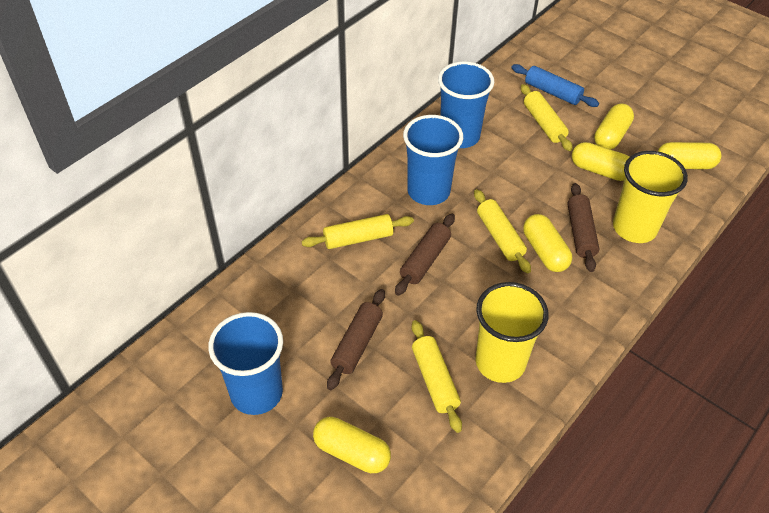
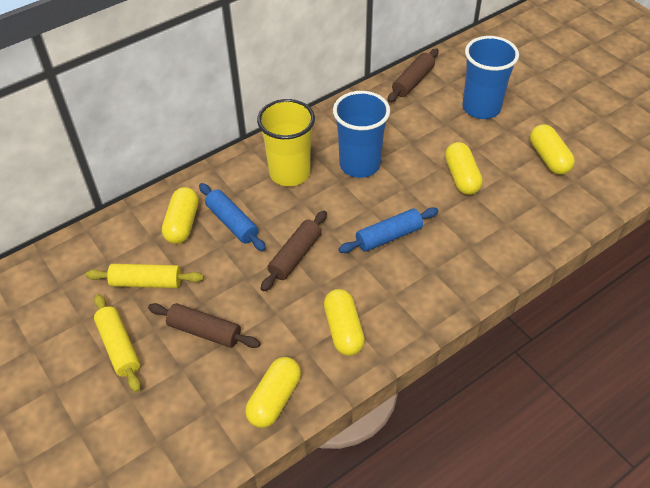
blue cup: [208,312,283,415] [403,115,463,205] [438,61,494,148] = 3 -> [333,91,390,178] [463,36,519,119] = 2
blue rolling pin: [511,64,599,107] = 1 -> [199,183,266,251] [339,207,439,253] = 2
yellow cup: [475,282,549,383] [613,151,688,243] = 2 -> [257,99,315,186] = 1
yellow rolling pin: [301,214,414,249] [412,320,462,433] [474,189,531,273] [521,84,573,151] = 4 -> [86,264,204,288] [94,294,141,392] = 2

